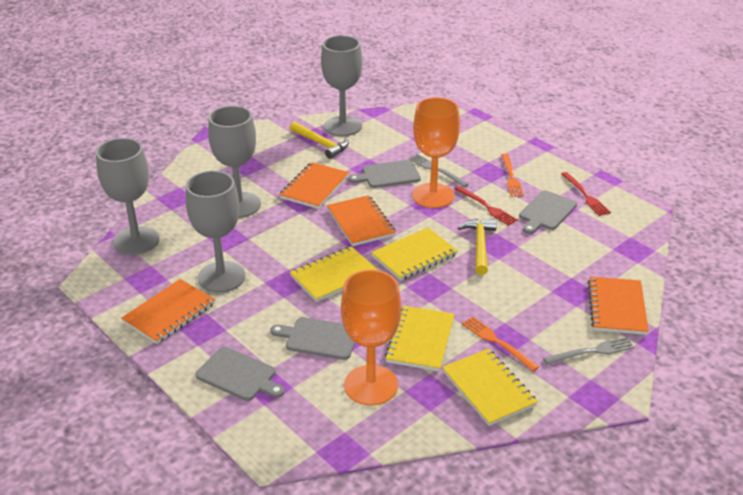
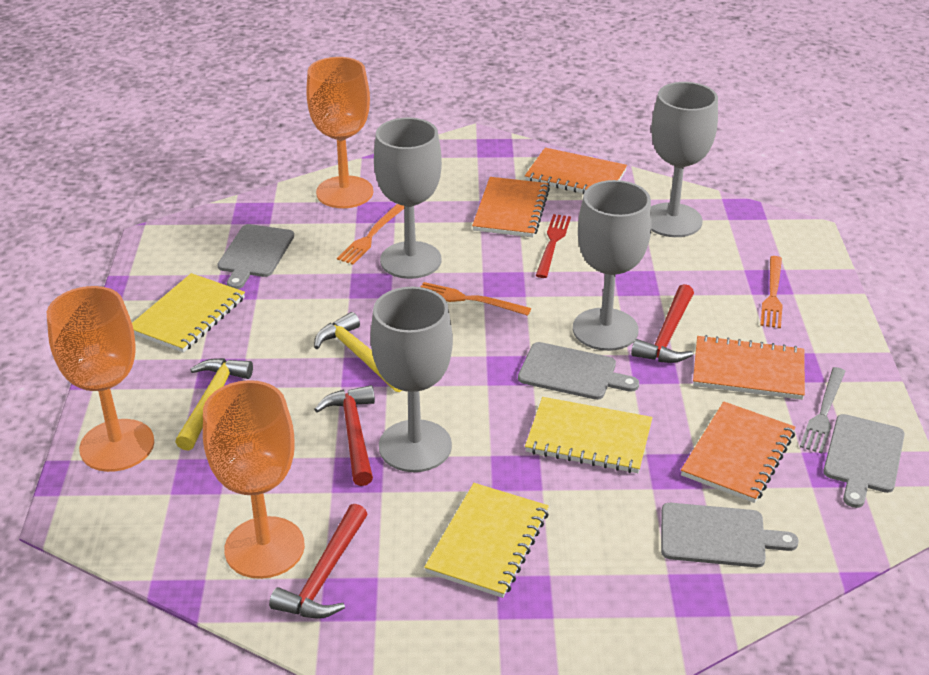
grey fork: [409,154,469,187] [543,337,635,365] = 2 -> [800,367,846,453] = 1
orange fork: [462,317,539,371] [501,153,524,197] = 2 -> [337,204,404,265] [421,282,531,316] [760,256,783,328] = 3
orange goblet: [341,270,401,405] [412,97,460,208] = 2 -> [47,286,154,472] [203,380,305,579] [306,57,373,208] = 3
red fork: [455,186,518,226] [561,172,611,216] = 2 -> [536,214,571,278] = 1
red hammer: none = 0 -> [269,504,367,619] [314,385,375,486] [631,284,694,363] = 3
yellow notebook: [290,246,377,302] [371,228,458,281] [385,305,455,371] [442,348,538,426] = 4 -> [132,273,245,353] [424,483,549,598] [525,397,653,473] = 3

